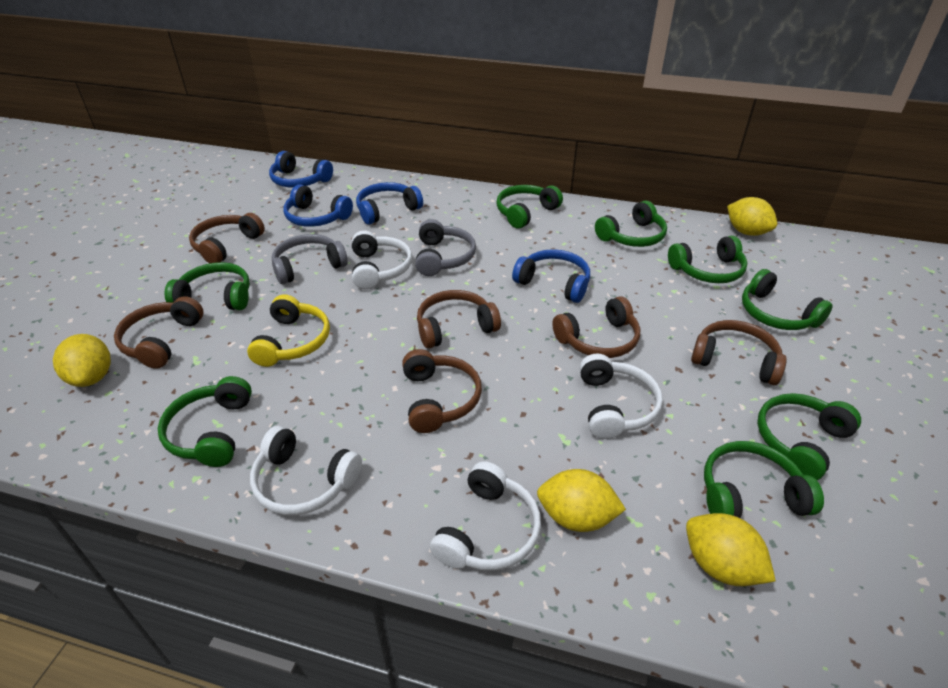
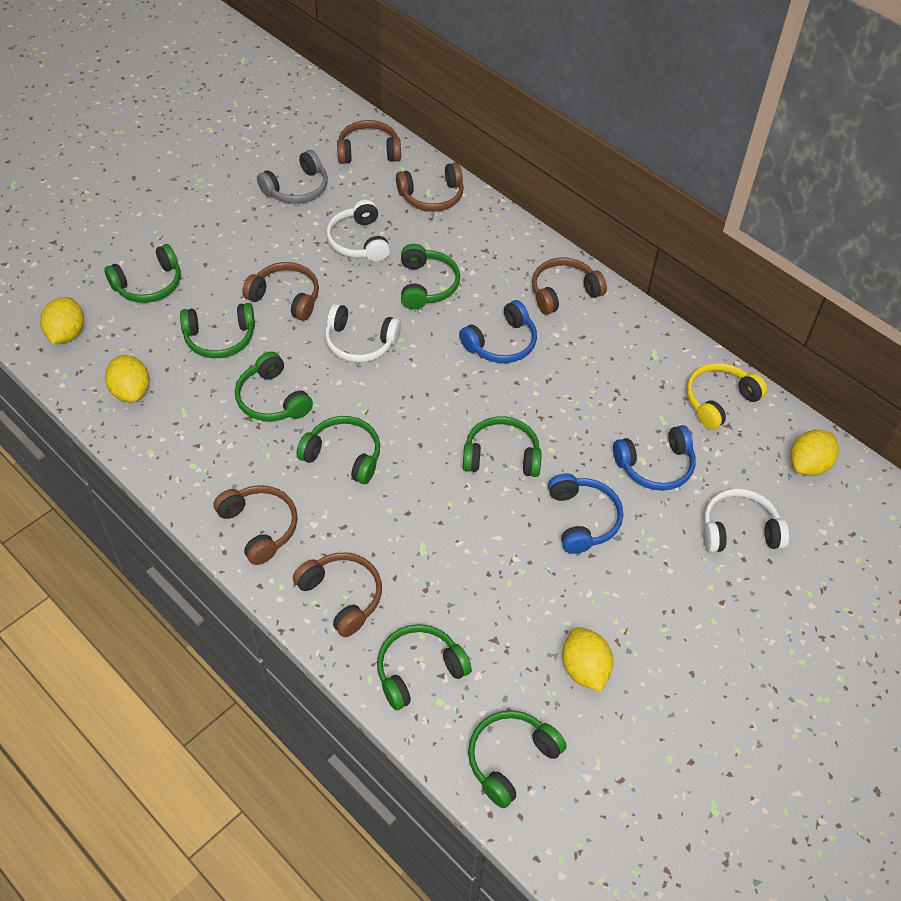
blue headphones: [269,151,333,187] [283,184,353,227] [356,182,423,225] [512,249,590,303] = 4 -> [459,300,537,363] [548,473,623,554] [613,425,696,491] = 3
grey headphones: [272,234,348,284] [415,219,476,276] = 2 -> [257,150,328,204] = 1
white headphones: [250,426,362,515] [352,231,412,290] [430,461,541,571] [580,354,663,439] = 4 -> [325,304,401,363] [326,199,390,262] [703,489,789,552] = 3

